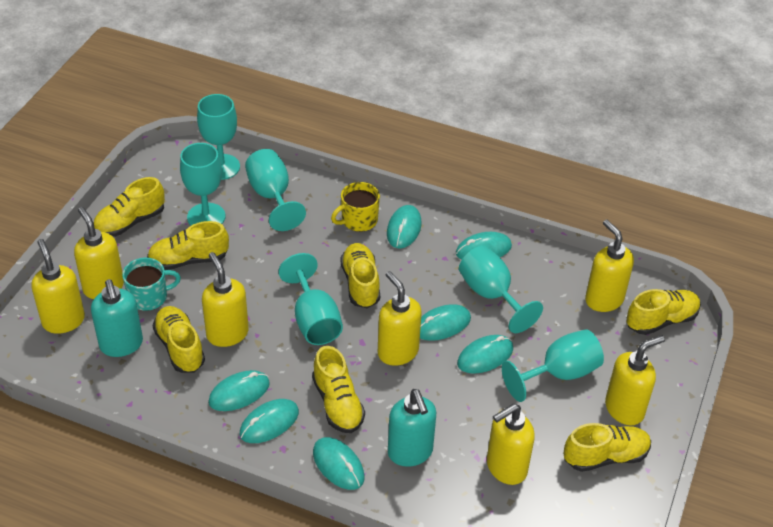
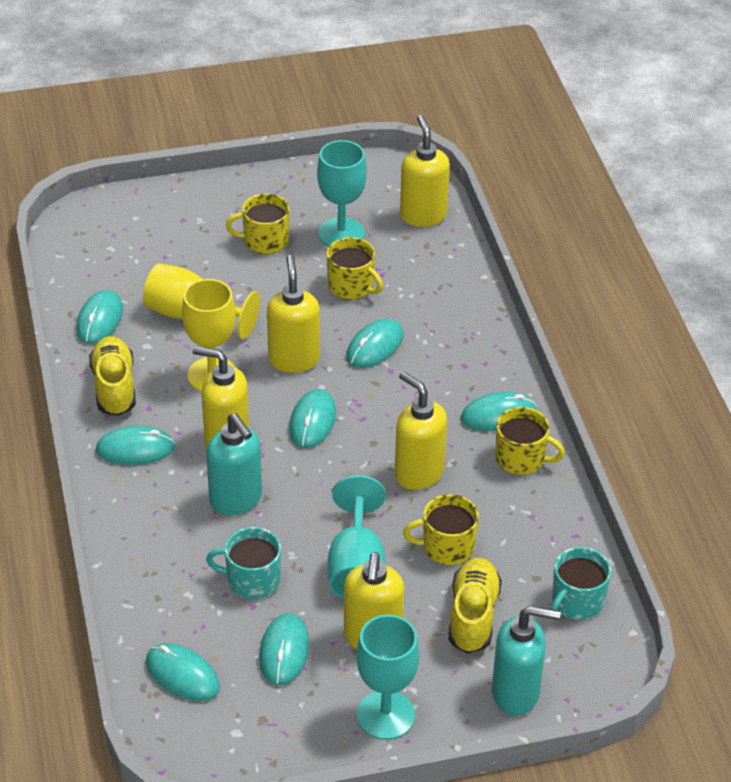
turquoise goblet: [180,143,225,225] [197,94,240,180] [245,149,306,231] [278,253,343,345] [459,246,543,333] [502,329,604,402] = 6 -> [317,140,367,247] [328,475,386,599] [356,615,419,740] = 3
turquoise mug: [122,258,181,311] = 1 -> [206,527,281,599] [551,547,611,620] = 2
yellow goblet: none = 0 -> [143,264,260,339] [182,279,236,392] = 2
yellow mug: [331,182,380,232] = 1 -> [226,193,290,254] [327,237,383,300] [403,494,479,565] [495,407,565,475] = 4
yellow shoe: [94,177,165,237] [147,221,229,270] [153,306,205,373] [312,346,365,433] [340,243,380,308] [564,423,651,472] [627,289,701,335] = 7 -> [89,336,136,416] [448,558,502,653] = 2
yellow soap dispenser: [31,239,85,334] [74,207,124,299] [202,252,249,347] [378,271,422,366] [487,404,535,485] [585,220,634,312] [605,335,665,425] = 7 -> [193,346,249,448] [267,255,320,373] [344,552,404,649] [395,371,447,490] [400,115,450,227] = 5

